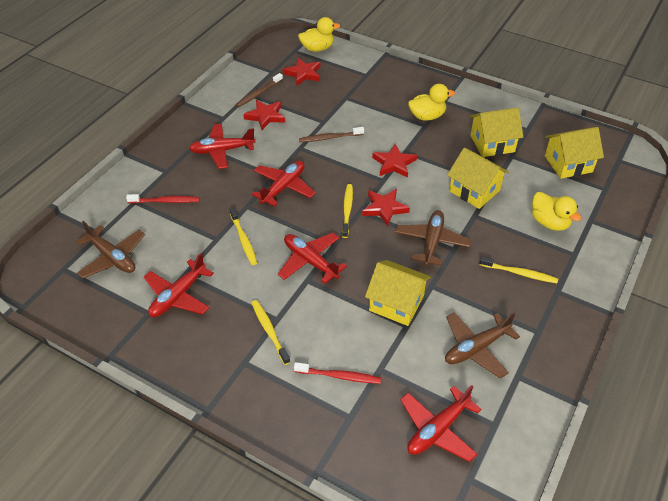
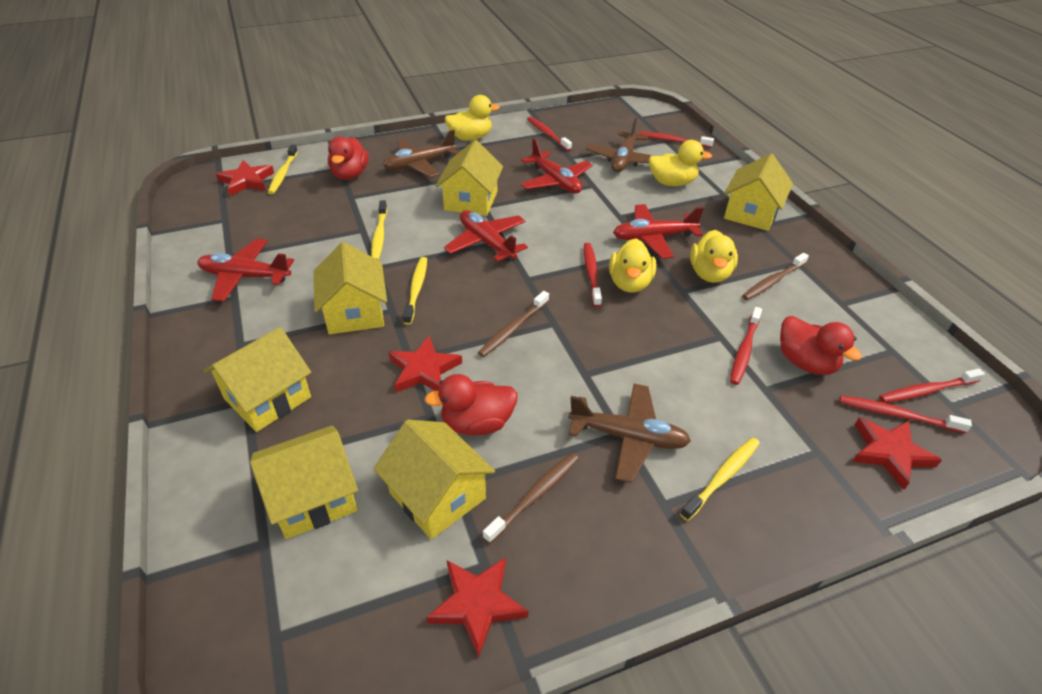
brown toothbrush: [236,73,283,107] [299,127,364,142] = 2 -> [478,291,549,357] [483,453,579,544] [742,253,809,300] = 3
red duck: none = 0 -> [328,137,369,180] [424,374,518,436] [780,316,862,375] = 3
red plane: [144,253,214,317] [189,124,256,169] [252,161,316,206] [278,233,347,284] [400,385,482,462] = 5 -> [197,238,294,302] [444,210,528,262] [521,138,592,194] [613,204,704,259] = 4
red toothbrush: [126,194,200,203] [294,362,381,384] = 2 -> [527,117,572,151] [584,243,602,307] [638,131,714,148] [730,307,762,385] [839,395,972,433] [879,369,985,403] = 6
yellow duck: [298,17,340,52] [408,84,455,121] [532,192,581,231] = 3 -> [445,95,500,141] [609,238,656,293] [649,140,712,186] [690,230,738,283] = 4
yellow house: [365,260,431,326] [447,148,509,209] [470,107,523,157] [545,127,604,179] = 4 -> [204,327,311,432] [250,425,358,539] [314,242,387,334] [374,420,495,539] [436,140,503,216] [724,154,793,231] = 6

